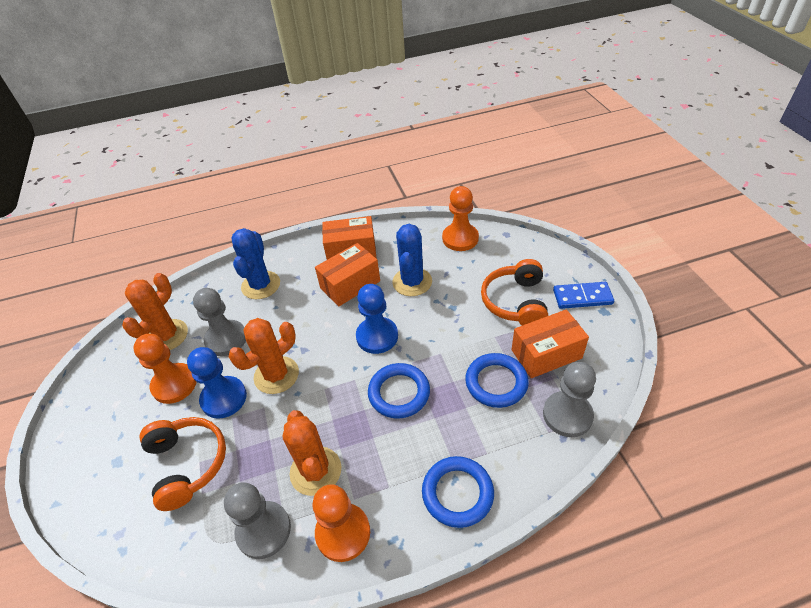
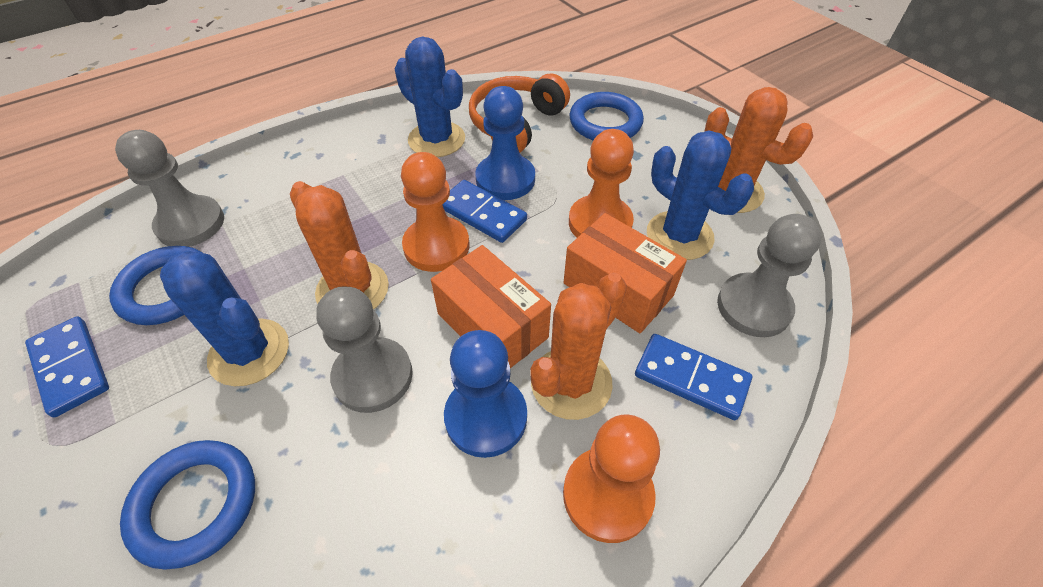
blue cactus: [231,228,280,299] [392,224,432,296] = 2 -> [160,250,289,386] [395,36,465,157] [647,130,754,260] = 3
blue domino: [553,282,614,309] = 1 -> [25,316,109,418] [442,180,527,243] [635,334,752,420] = 3
orange box: [315,243,380,306] [322,216,377,260] [511,309,589,378] = 3 -> [431,245,551,368] [564,213,687,333] = 2
orange headphones: [139,417,226,511] [481,259,548,326] = 2 -> [469,73,570,153] = 1

